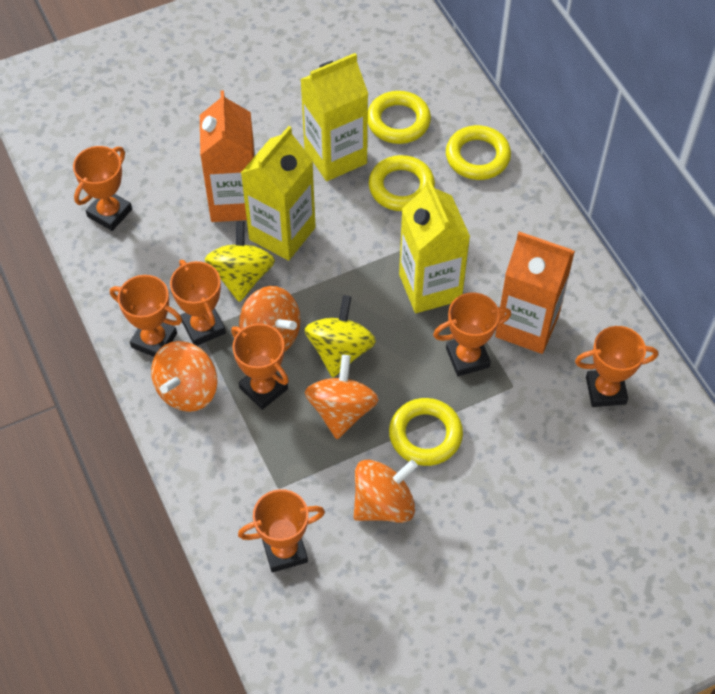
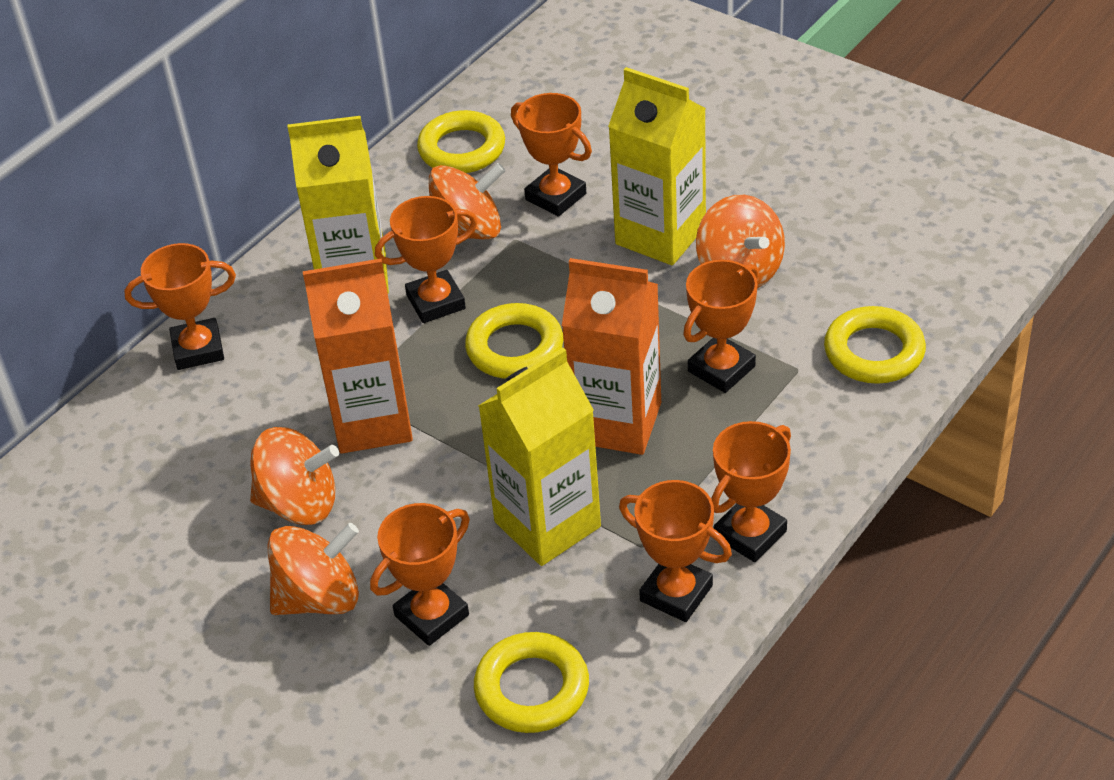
yellow spinning top: [205,221,275,302] [305,295,376,377] = 2 -> none = 0

